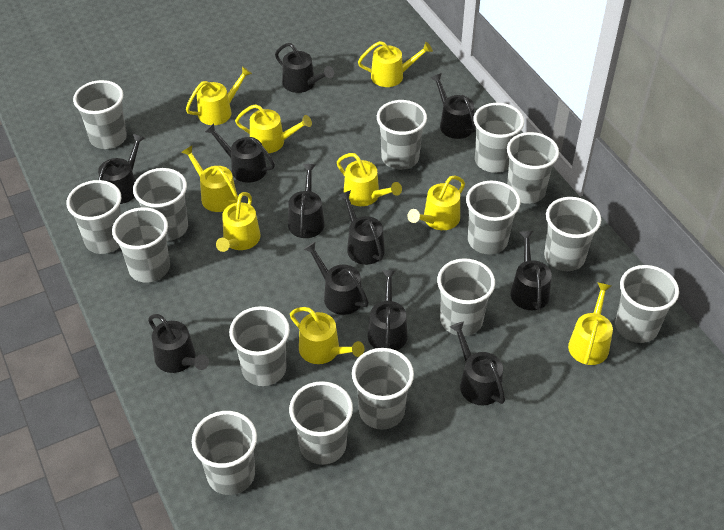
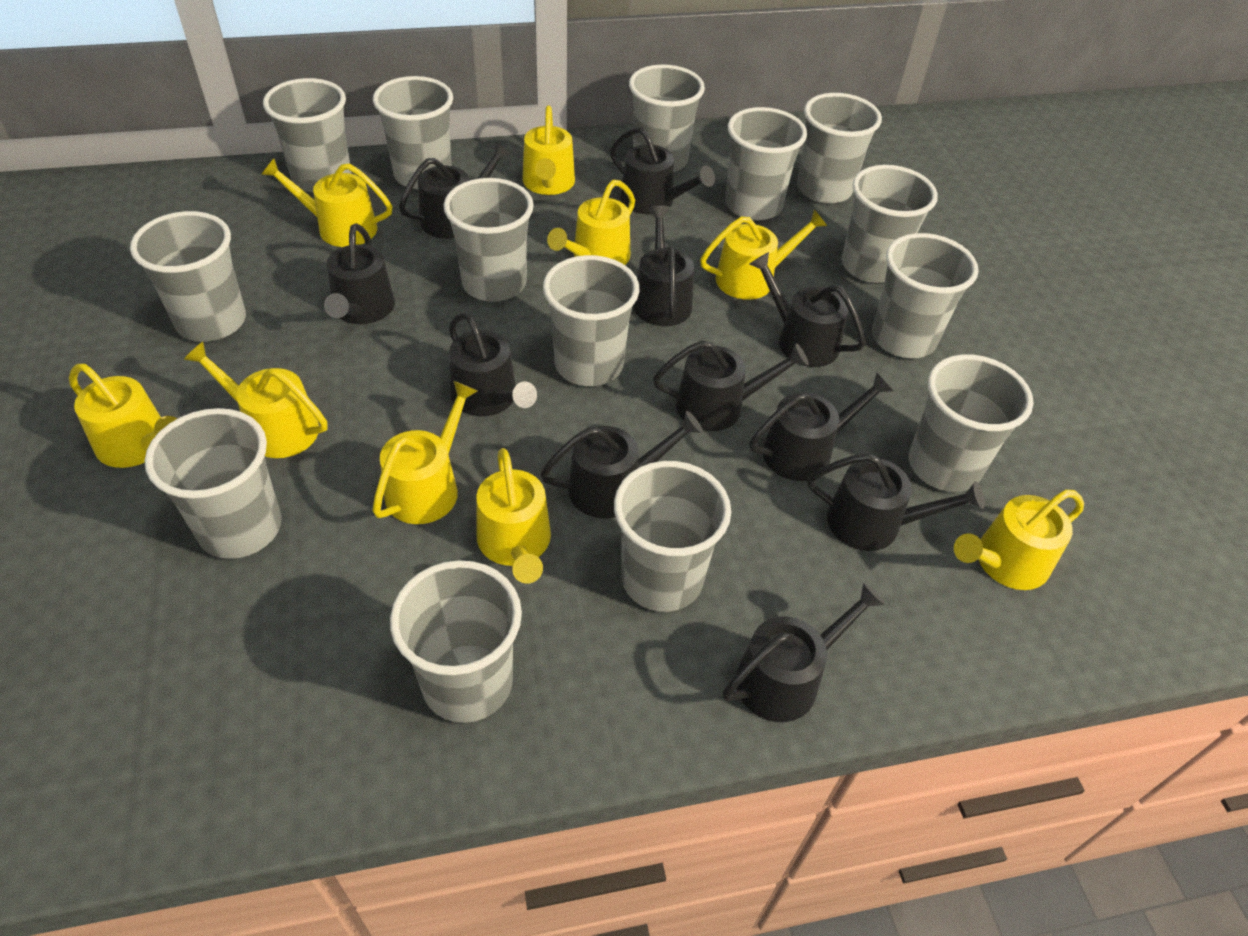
grey cup: [66,180,122,254] [73,80,127,149] [112,207,170,283] [133,168,188,241] [192,411,257,495] [229,306,290,386] [289,381,353,465] [352,348,414,430] [377,100,427,170] [437,258,495,336] [466,181,520,254] [474,103,524,173] [507,132,559,204] [544,197,601,271] [615,265,679,343] = 15 -> [130,211,246,342] [144,408,282,559] [263,78,352,193] [373,76,453,190] [390,560,522,723] [444,178,534,302] [543,255,640,386] [614,461,731,612] [629,64,705,172] [725,107,807,221] [797,93,882,204] [842,165,938,283] [872,233,979,358] [909,355,1033,492] = 14

